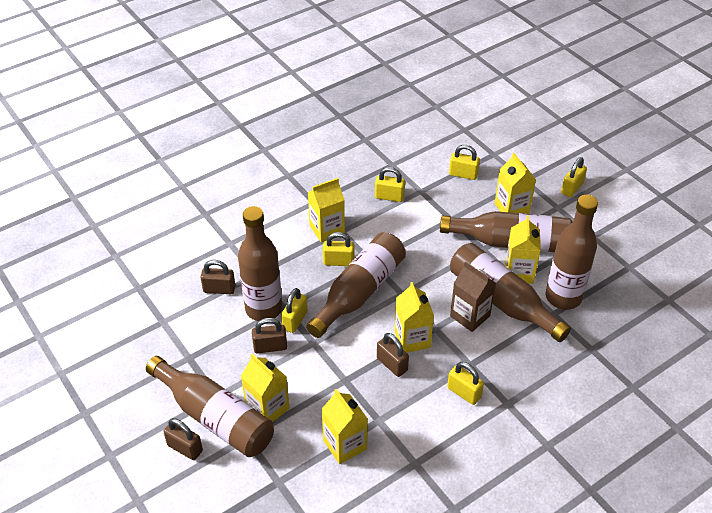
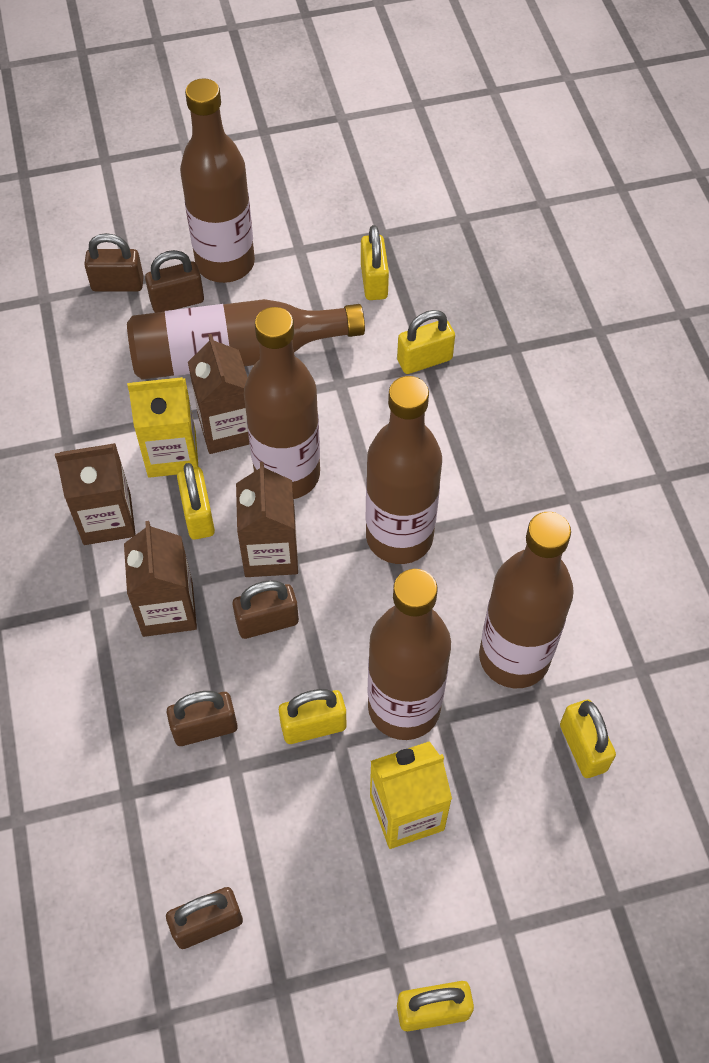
brown carton: [450,262,496,332] = 1 -> [55,443,136,545] [124,521,197,637] [188,334,250,454] [236,462,298,577] = 4
brown padlock: [163,418,203,460] [201,260,236,294] [252,318,287,353] [377,333,409,377] = 4 -> [84,233,144,291] [145,250,204,313] [166,887,243,949] [167,691,238,746] [233,580,299,639] = 5
yellow carton: [241,354,289,422] [308,178,345,242] [321,389,368,464] [394,282,434,353] [495,153,536,214] [505,215,541,284] = 6 -> [127,377,198,478] [370,741,452,849] = 2

